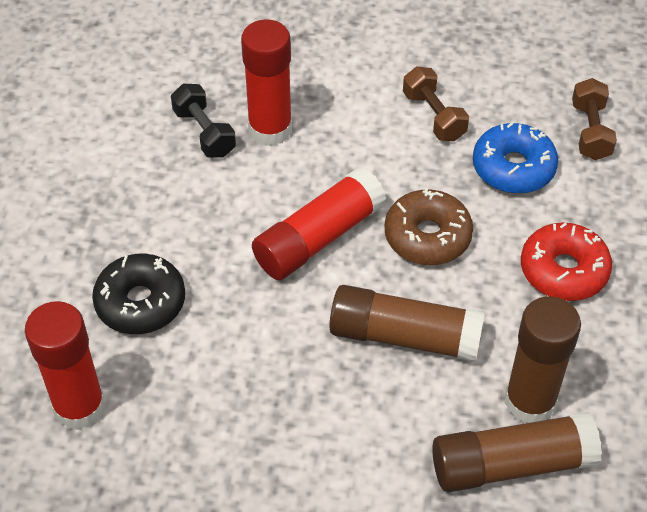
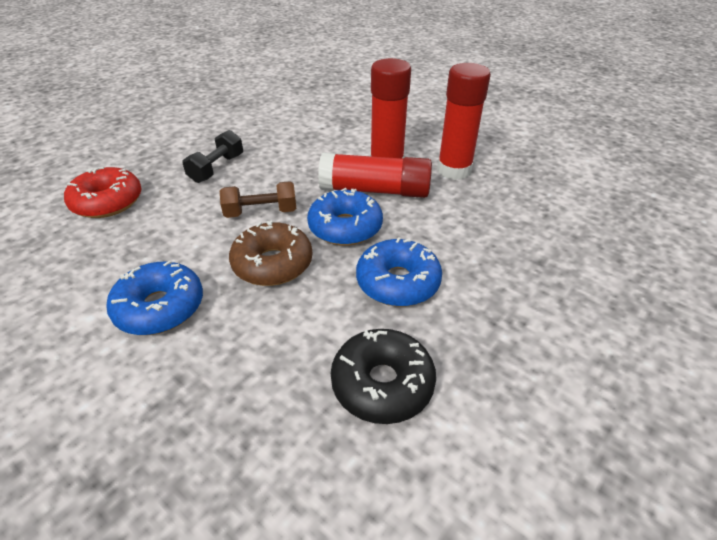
blue donut: [473,122,558,194] = 1 -> [106,260,203,335] [307,188,383,246] [356,237,442,307] = 3
brown dumbbell: [403,66,469,141] [572,78,617,160] = 2 -> [220,181,296,218] = 1
brown glue stick: [329,285,485,362] [432,412,602,492] [504,296,581,423] = 3 -> none = 0

